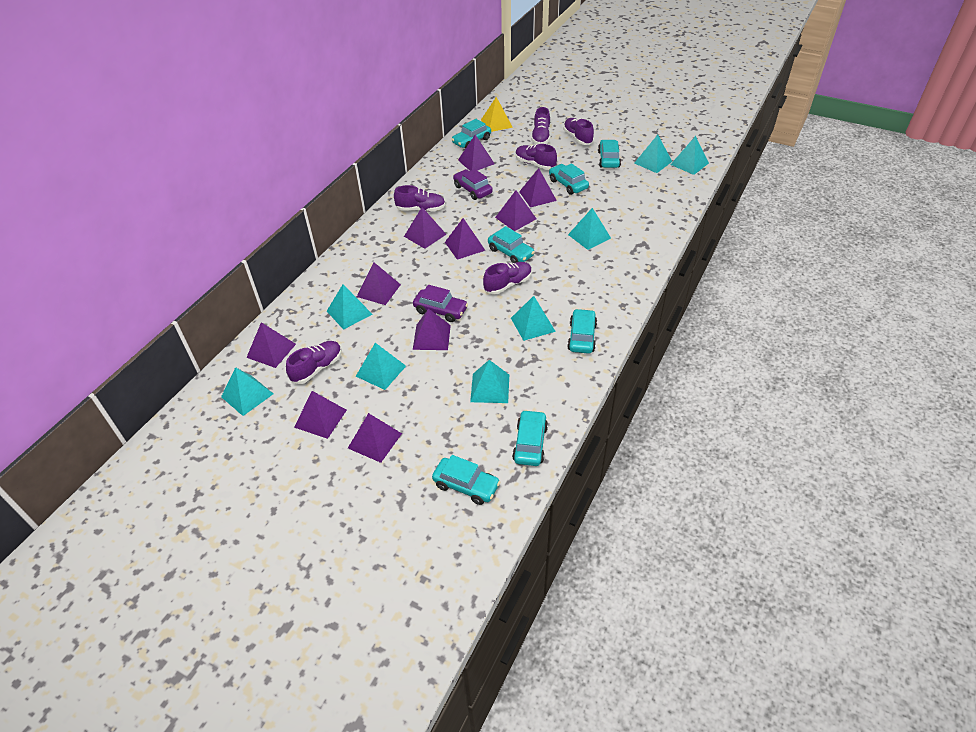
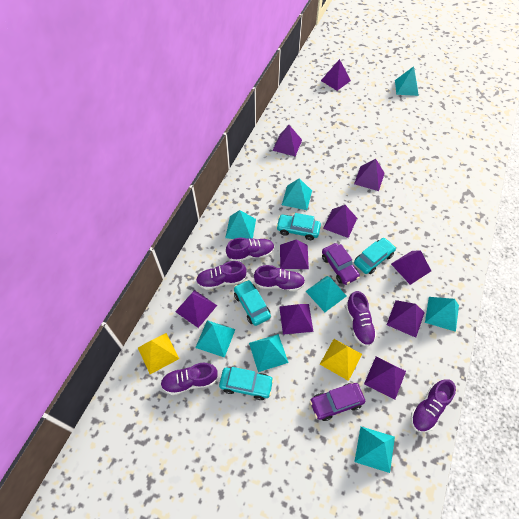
turquoise car: [432,455,500,505] [452,119,491,149] [488,226,535,263] [512,410,548,466] [549,163,589,195] [567,309,597,354] [598,140,621,168] = 7 -> [219,367,274,400] [234,280,271,326] [276,213,321,240] [354,238,396,274] = 4
yellow pyramid: [481,97,513,132] = 1 -> [138,333,179,374] [320,339,362,381] = 2

